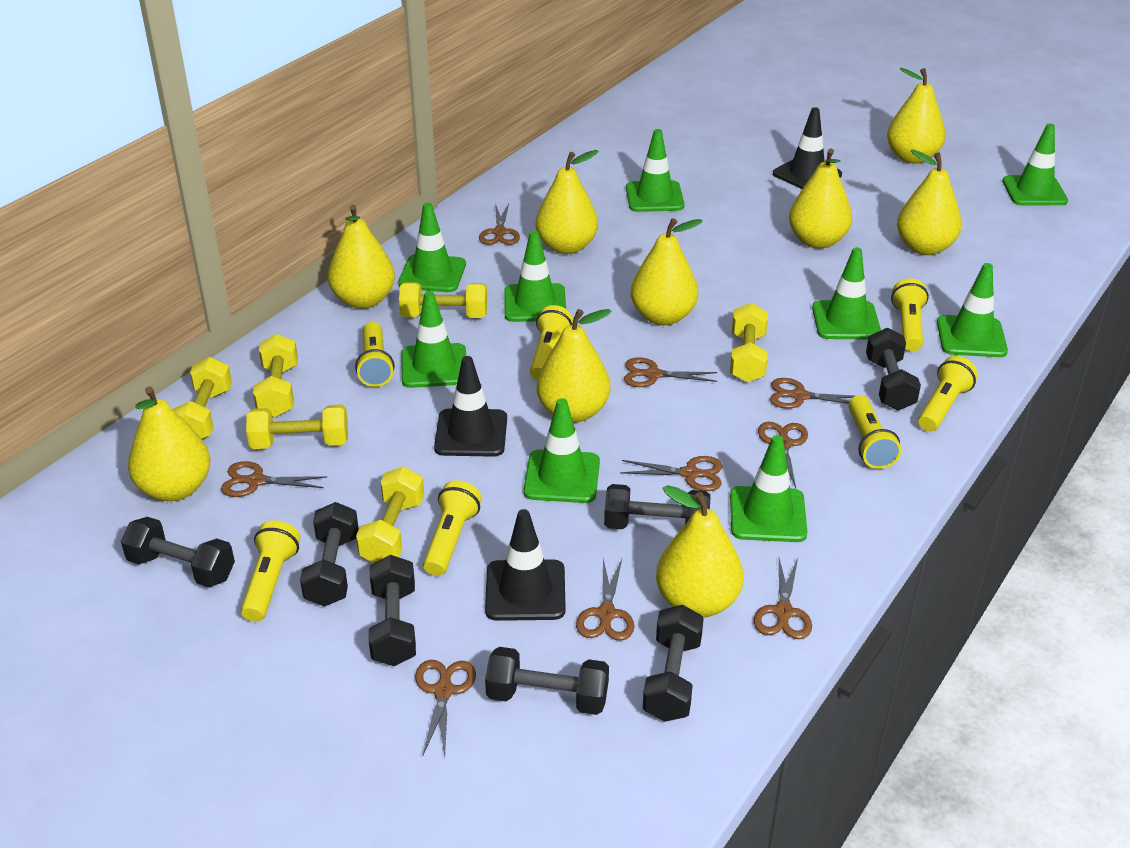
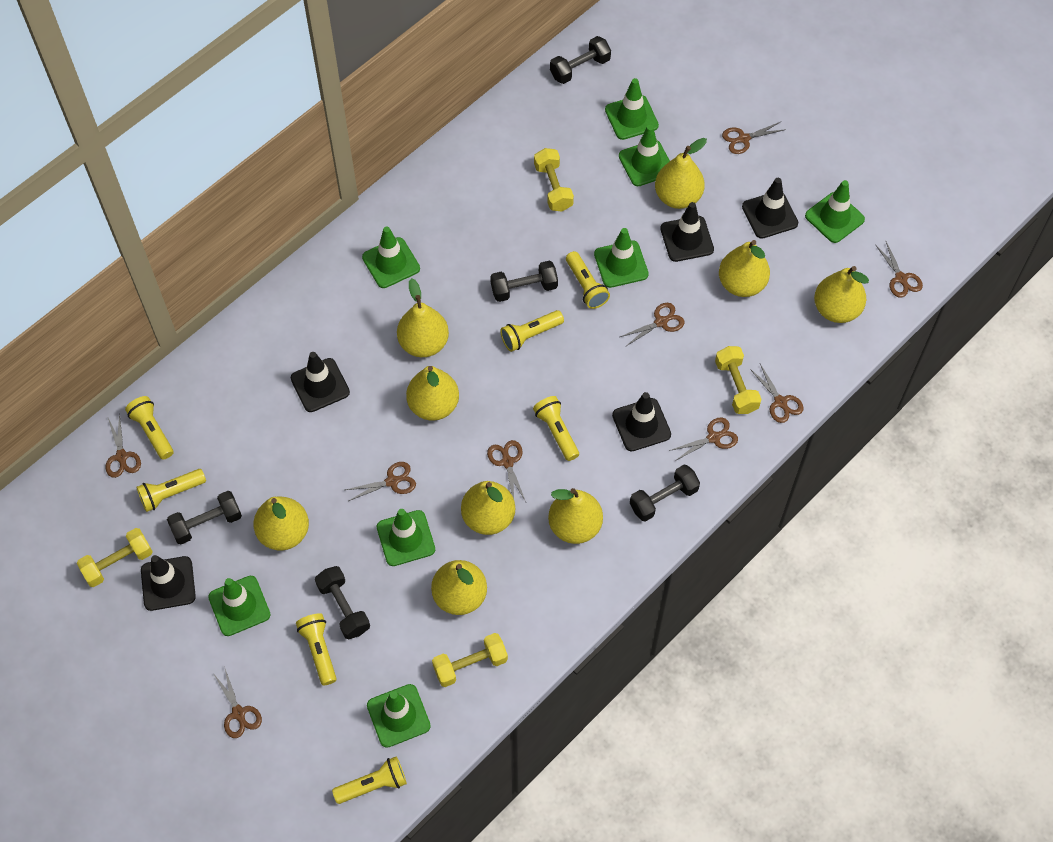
black dumbbell: [121,517,235,587] [300,502,359,607] [369,555,416,666] [485,647,609,715] [604,484,710,529] [643,605,704,722] [866,328,921,410] = 7 -> [167,491,242,544] [315,566,370,640] [490,261,558,302] [550,36,611,84] [630,465,700,522] = 5
black traffic cone: [434,356,507,457] [485,509,566,621] [773,107,842,189] = 3 -> [141,555,196,611] [291,352,350,412] [612,392,671,452] [660,202,714,262] [742,178,798,239] = 5
green traffic cone: [398,202,466,292] [401,291,466,388] [504,231,566,322] [523,398,600,503] [626,129,684,212] [730,435,807,542] [812,247,881,339] [937,263,1008,357] [1002,123,1068,205] = 9 -> [208,576,271,636] [362,227,420,288] [367,684,431,748] [377,509,435,566] [594,228,649,288] [605,78,659,140] [619,125,670,186] [805,180,865,243] = 8
yellow dumbbell: [173,357,232,439] [246,405,348,449] [253,334,298,417] [356,467,424,563] [399,282,487,318] [730,303,768,382] = 6 -> [77,528,153,587] [432,633,508,687] [534,148,574,211] [715,346,762,414] = 4

